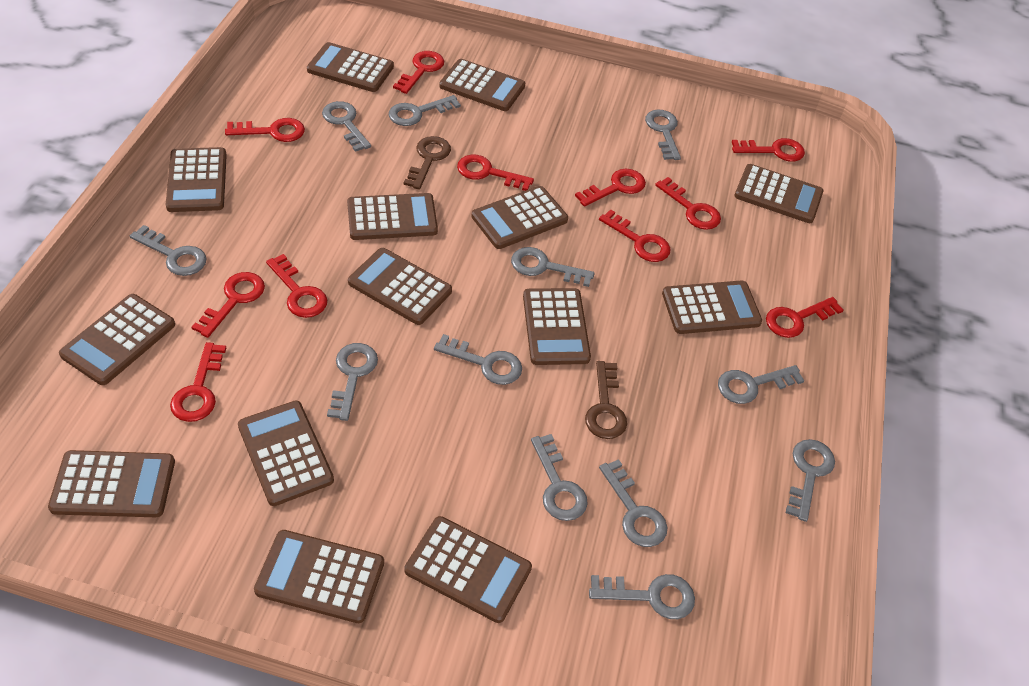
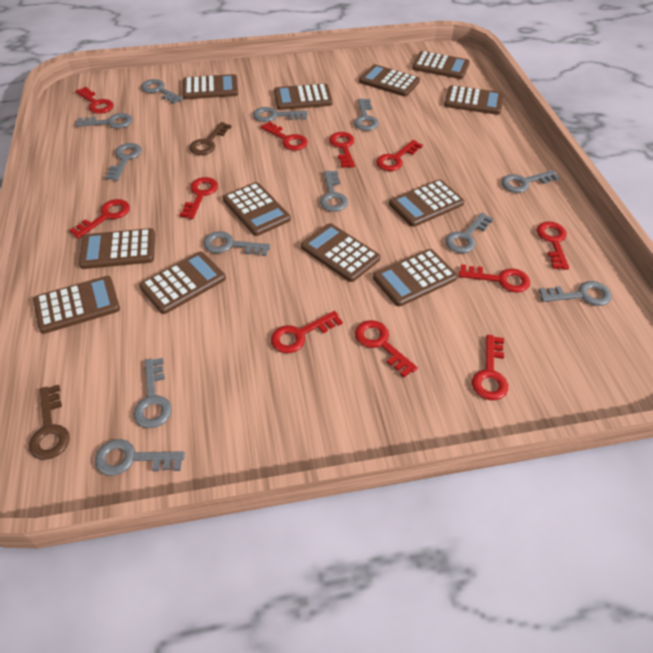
brown calculator: [48,450,175,517] [59,294,175,385] [166,147,227,212] [238,401,334,506] [254,530,384,623] [307,42,394,92] [347,193,438,240] [348,248,452,325] [404,516,532,623] [439,59,525,111] [471,186,568,249] [523,288,591,365] [662,281,762,334] [734,164,823,223] = 14 -> [33,276,120,334] [79,228,155,269] [139,252,226,314] [182,74,238,99] [223,182,291,236] [274,83,332,110] [301,223,380,282] [359,64,420,97] [373,249,457,307] [389,179,464,227] [412,51,470,79] [444,85,504,115] = 12

